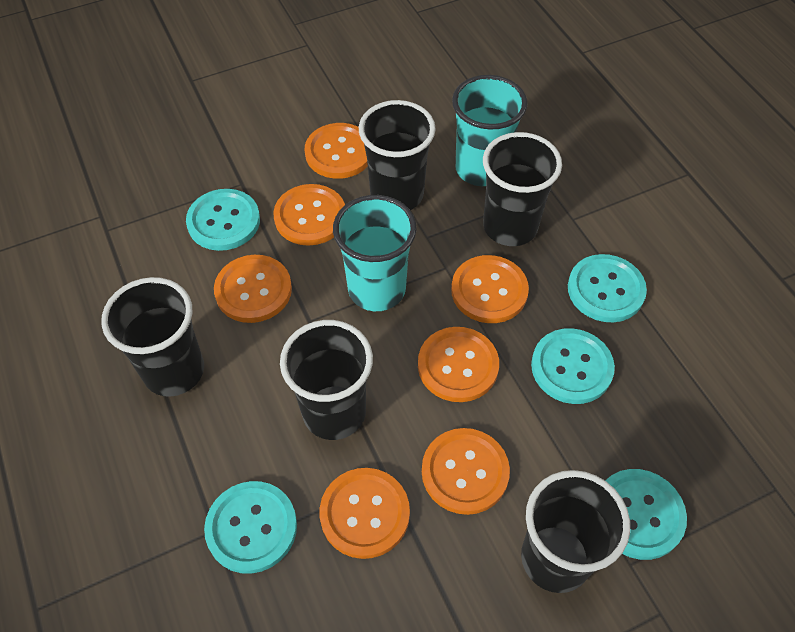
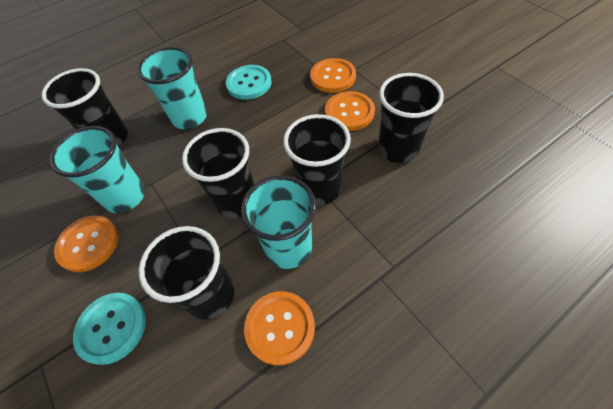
orange button: [214,255,292,323] [273,184,345,246] [305,123,368,179] [319,468,410,559] [418,327,499,402] [422,428,510,515] [451,255,529,323] = 7 -> [54,215,119,272] [244,291,315,365] [310,58,356,93] [325,91,375,131] = 4
turquoise button: [186,189,260,251] [204,481,297,574] [531,328,615,404] [568,254,647,322] [605,469,687,560] = 5 -> [73,293,146,365] [226,65,272,99] = 2
turquoise cup: [333,195,417,311] [452,75,528,186] = 2 -> [49,126,145,213] [137,47,207,129] [241,175,316,269] = 3

